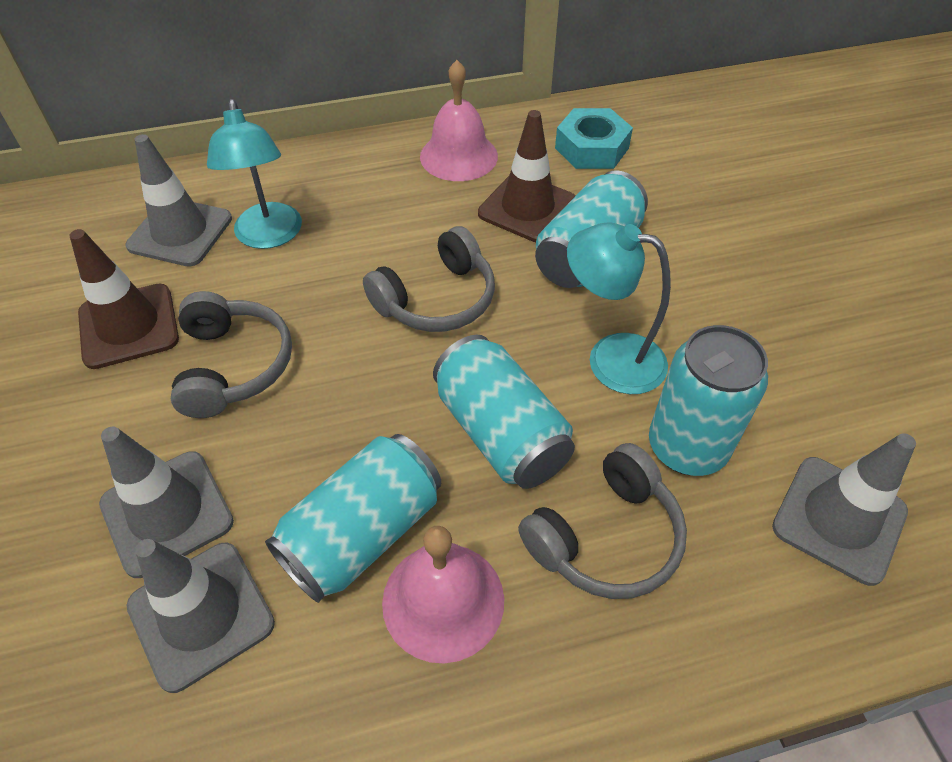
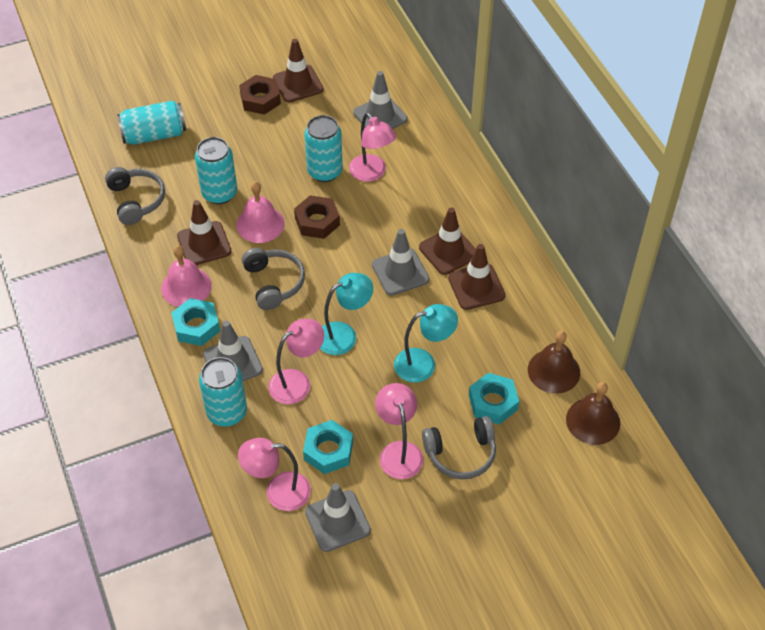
brown bell: none = 0 -> [528,331,580,394] [566,382,620,445] = 2
brown nut: none = 0 -> [239,75,281,115] [294,195,340,239] = 2
brown traffic cone: [70,229,179,369] [478,110,576,242] = 2 -> [177,200,231,265] [273,39,324,103] [419,208,476,275] [448,244,505,310] = 4
pink lamp: none = 0 -> [238,438,311,511] [268,319,324,404] [349,113,396,182] [375,383,423,479] = 4
turquoise nut: [555,108,633,169] = 1 -> [171,298,220,346] [303,420,353,474] [469,373,519,424] = 3

